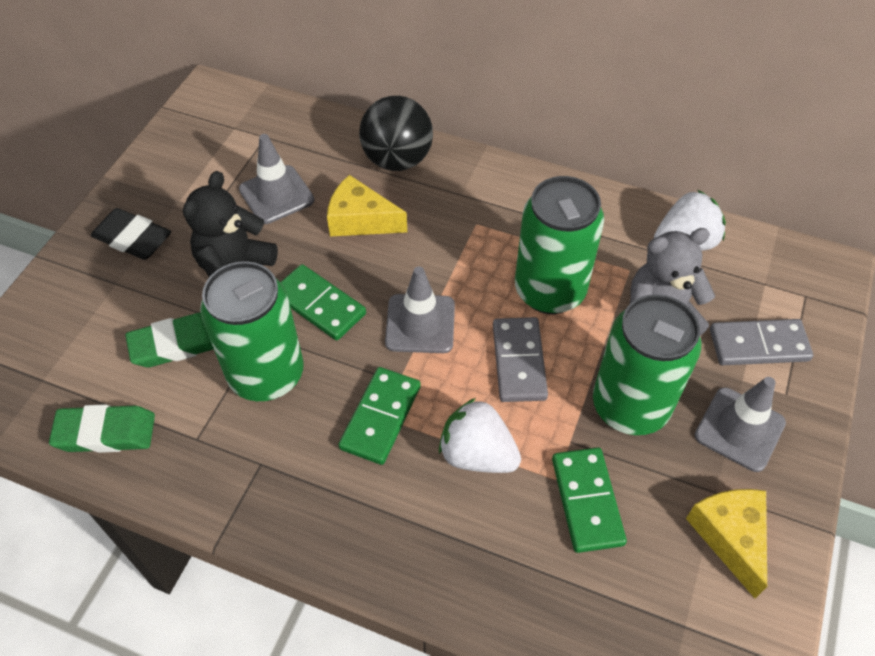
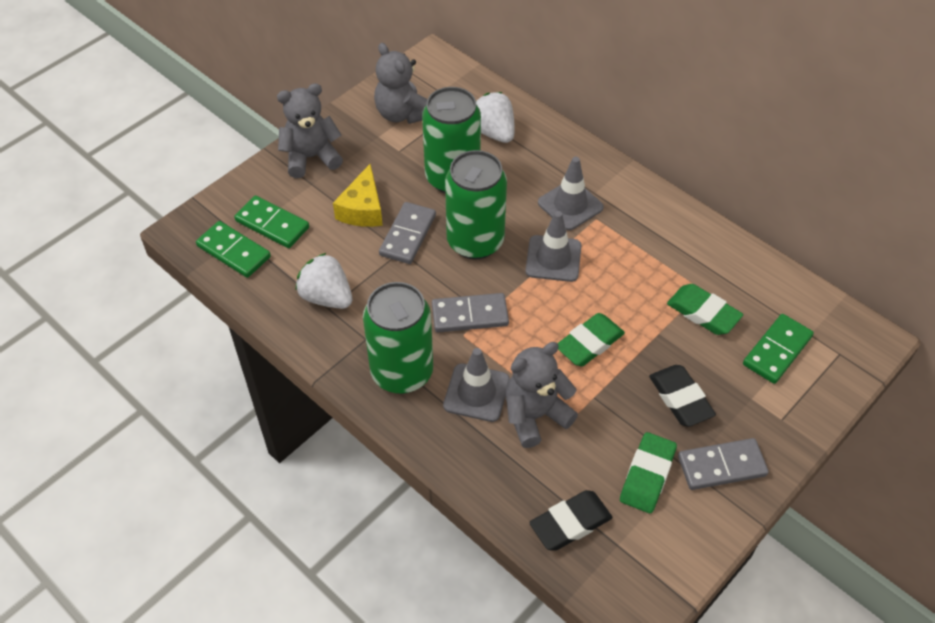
black ball: [359,96,433,171] = 1 -> none = 0
black eraser: [91,208,171,260] = 1 -> [529,490,612,551] [649,365,716,427] = 2
black teddy bear: [183,171,278,277] = 1 -> none = 0
green eraser: [49,404,155,453] [125,313,213,367] = 2 -> [557,313,625,366] [620,432,677,513] [667,284,743,335] = 3
grey domino: [493,317,548,402] [710,319,813,365] = 2 -> [379,202,436,264] [432,293,509,332] [678,438,769,490] = 3
grey teddy bear: [630,228,715,336] = 1 -> [277,83,343,178] [374,43,427,124] [505,342,578,448] = 3
yellow cheese: [327,175,407,236] [686,489,767,599] = 2 -> [333,164,383,227] = 1

